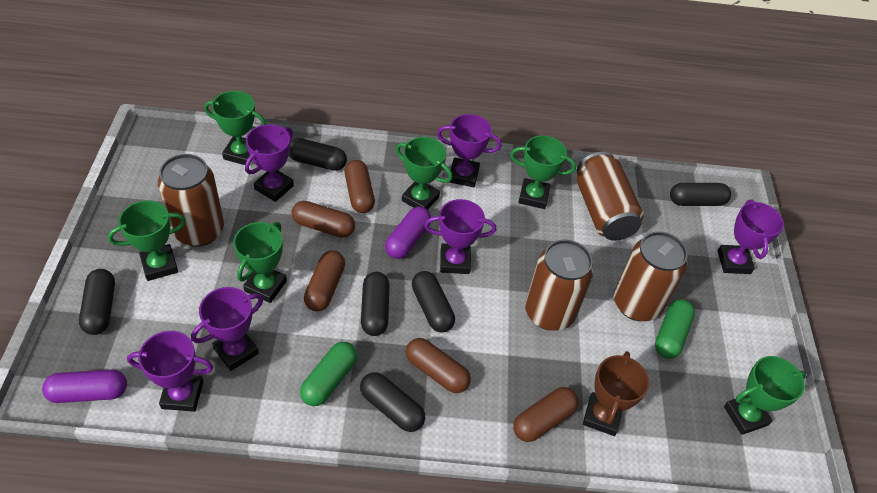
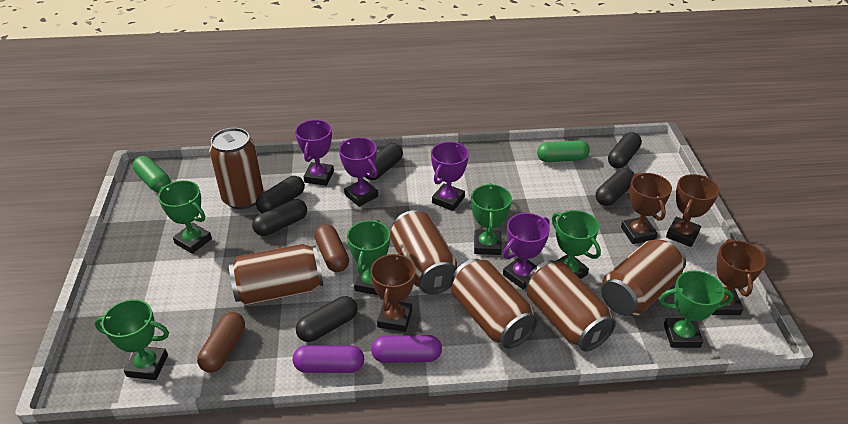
brown can: [158,154,224,247] [525,240,594,331] [577,152,644,241] [614,231,688,321] = 4 -> [209,128,264,209] [229,244,323,305] [390,210,457,295] [451,259,538,349] [526,260,616,352] [601,238,686,316] = 6
brown capsule: [292,201,355,238] [304,250,345,311] [344,160,375,213] [406,338,471,393] [513,387,578,442] = 5 -> [197,312,245,373] [314,224,349,272] = 2
brown trophy: [583,351,649,436] = 1 -> [370,252,416,332] [621,173,672,244] [666,174,719,247] [712,239,766,315] = 4
purple trophy: [127,331,213,412] [191,287,263,371] [245,124,294,202] [424,199,496,274] [437,114,502,187] [718,200,784,274] = 6 -> [295,120,334,186] [339,137,378,207] [431,142,469,211] [503,213,550,289] = 4

